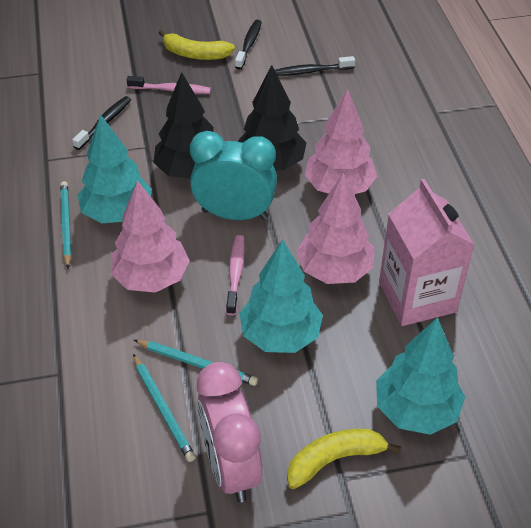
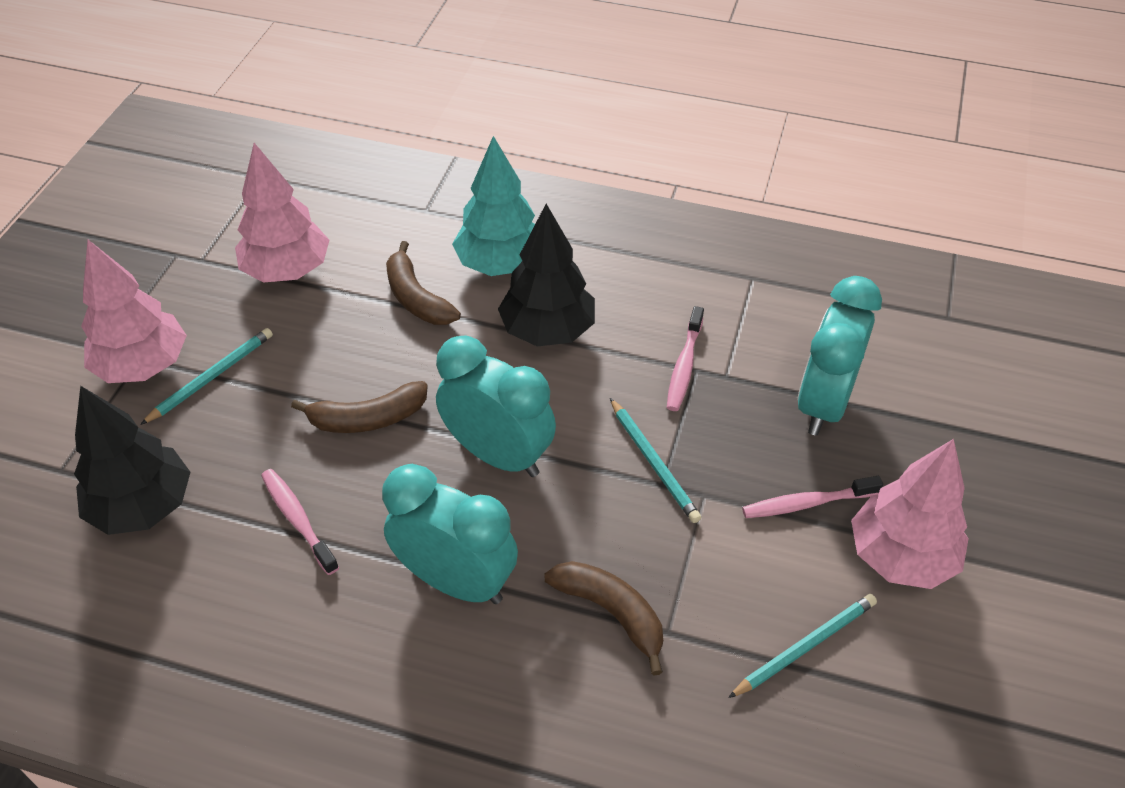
black toothbrush: [72,96,131,150] [235,20,262,69] [275,56,355,76] = 3 -> none = 0
brown banana: none = 0 -> [291,381,428,433] [386,241,461,325] [545,561,663,675] = 3
pink carton: [379,179,475,326] = 1 -> none = 0
pink clock: [197,362,263,502] = 1 -> none = 0
pink toothbrush: [127,76,211,94] [226,235,245,315] = 2 -> [261,469,339,575] [667,306,704,411] [742,476,883,518] = 3
turquoise clock: [190,131,277,220] = 1 -> [382,464,518,604] [436,335,556,477] [797,276,882,436] = 3
turquoise tree: [77,114,152,223] [239,239,323,353] [376,317,465,435] = 3 -> [452,136,535,276] = 1
yellow banana: [159,30,235,60] [287,429,401,489] = 2 -> none = 0

